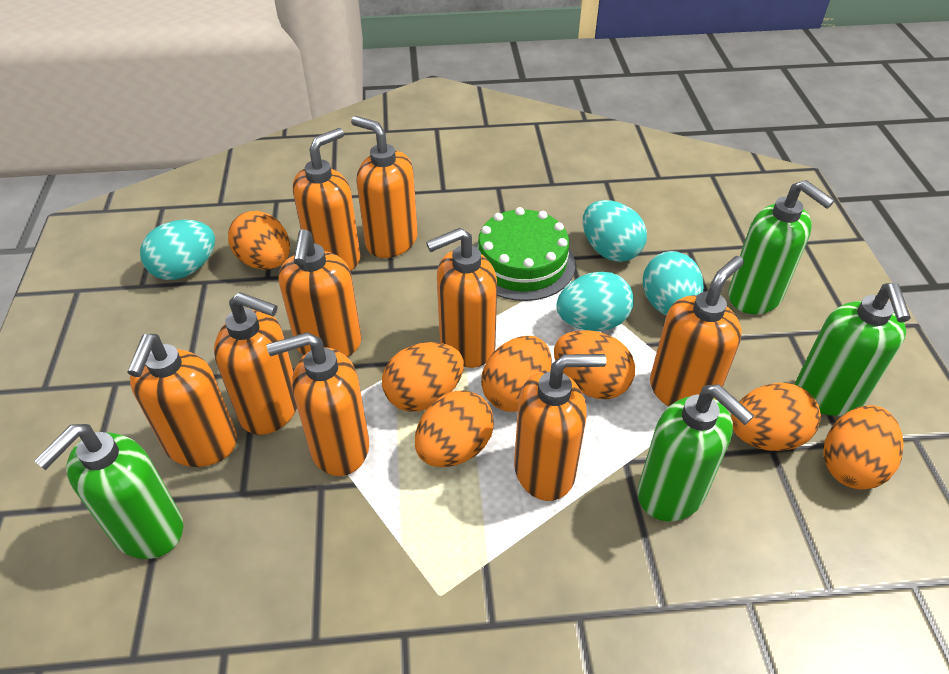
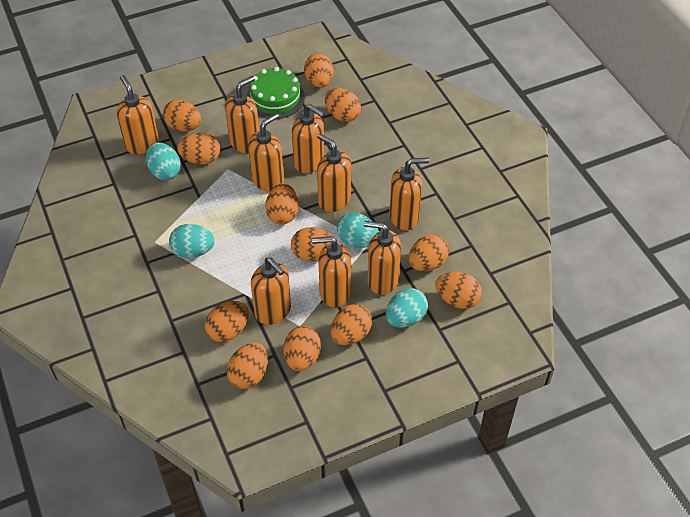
green soap dispenser: [34,424,183,559] [637,384,754,522] [728,180,835,314] [795,283,911,416] = 4 -> none = 0
orange egg: [228,211,290,270] [382,342,464,412] [415,390,494,467] [481,336,552,412] [554,330,635,399] [731,383,821,451] [824,405,904,490] = 7 -> [163,100,201,131] [177,133,220,165] [204,301,249,342] [227,343,268,389] [265,183,299,225] [283,326,321,371] [291,227,334,261] [304,54,334,88] [325,88,361,122] [331,304,372,345] [409,234,449,271] [435,272,482,309] = 12

